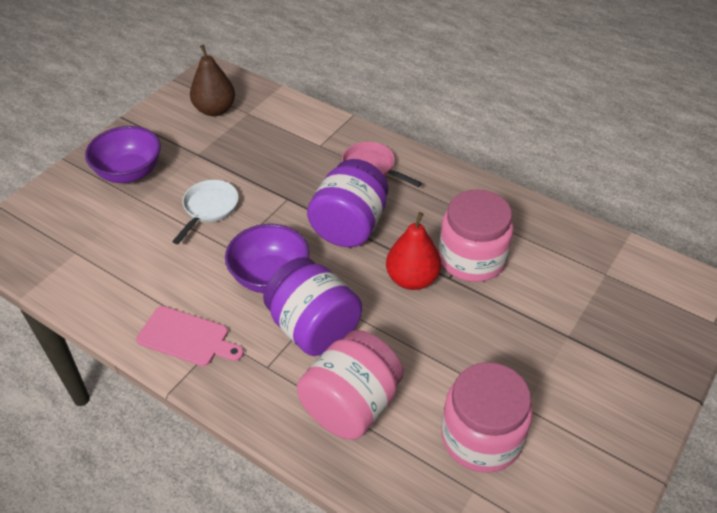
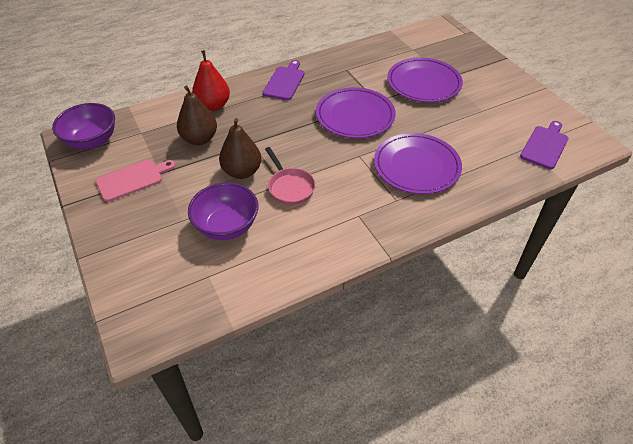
brown pear: [190,45,235,116] = 1 -> [177,86,217,145] [219,118,261,179] = 2
pink jar: [297,330,404,440] [439,189,513,282] [441,362,533,473] = 3 -> none = 0
purple cutting board: none = 0 -> [263,60,305,100] [520,121,568,169] = 2
purple jar: [263,257,362,356] [307,159,388,247] = 2 -> none = 0
purple plate: none = 0 -> [316,87,396,138] [374,133,462,194] [387,58,463,102] = 3
white pan: [172,180,239,244] = 1 -> none = 0

